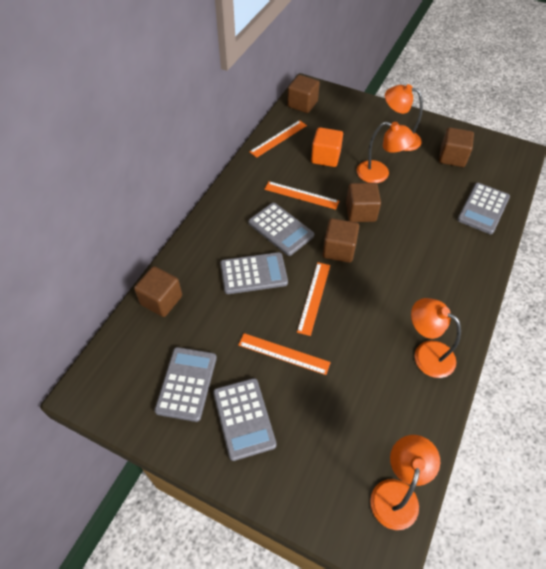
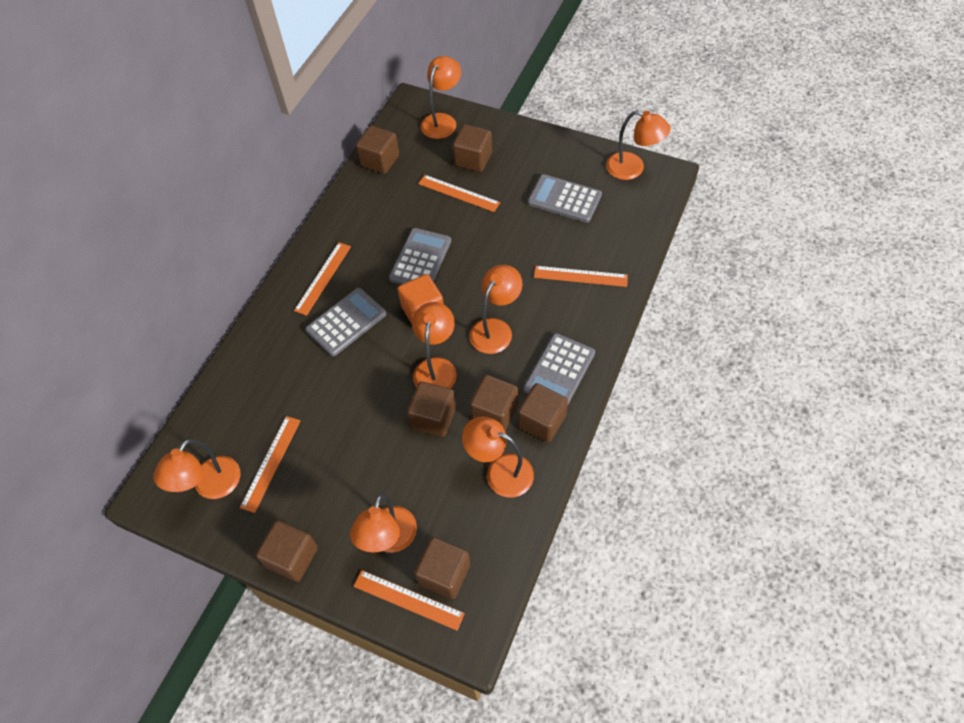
brown cube: [134,266,182,317] [287,75,320,113] [323,218,359,263] [346,183,381,222] [439,127,474,167] = 5 -> [256,520,318,582] [356,125,399,174] [407,381,456,437] [414,537,470,599] [453,124,492,172] [470,375,518,430] [517,383,568,442] = 7
grey calculator: [154,347,217,422] [213,378,277,461] [220,252,288,294] [248,203,314,256] [457,183,510,234] = 5 -> [305,288,386,356] [389,228,451,285] [523,333,595,406] [528,174,602,223] = 4
orange lamp: [357,122,415,183] [370,435,440,530] [385,84,423,151] [411,298,461,378] = 4 -> [153,439,240,499] [350,494,417,553] [412,302,456,389] [421,56,461,139] [462,417,534,497] [469,264,523,354] [606,110,671,180] = 7
orange ruler: [239,333,331,375] [249,120,307,158] [264,181,339,210] [297,262,330,336] = 4 -> [240,416,301,513] [294,242,351,316] [353,570,465,631] [418,175,500,212] [534,266,628,287] = 5

